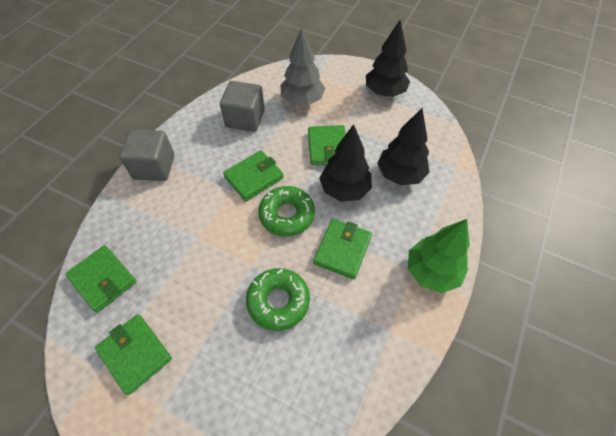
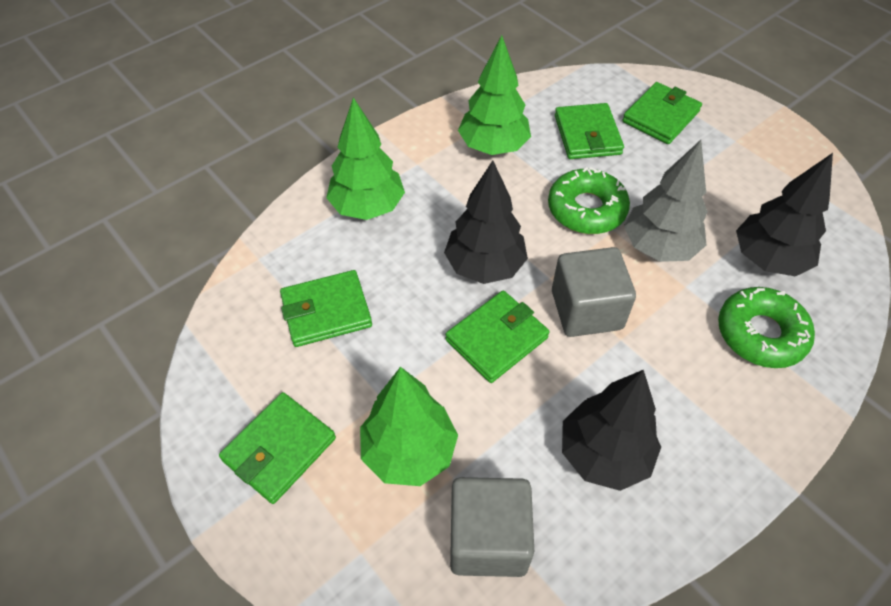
green tree: [408,219,470,293] = 1 -> [326,97,405,220] [360,367,458,486] [458,35,531,155] = 3

